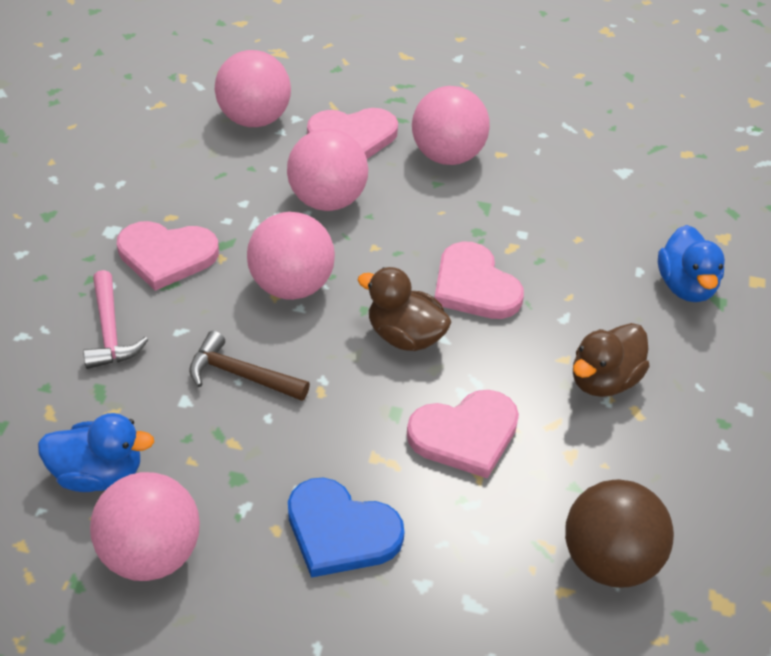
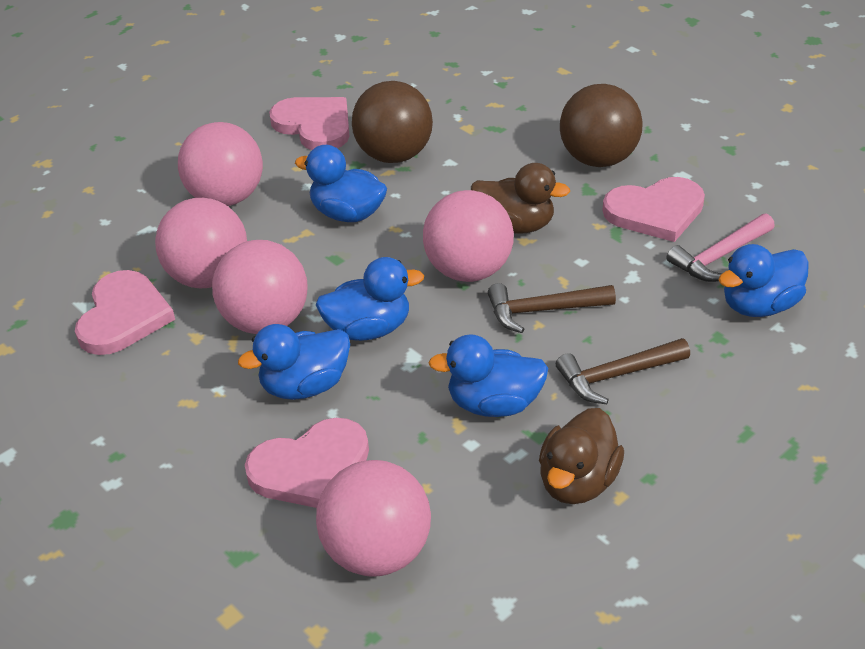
blue duck: [38,413,154,492] [658,225,725,302] = 2 -> [238,324,350,400] [295,145,387,222] [316,257,424,341] [428,334,548,417] [719,244,809,317] = 5
blue heart: [288,478,404,578] = 1 -> none = 0
brown ball: [565,479,674,588] = 1 -> [352,81,433,163] [560,84,643,167] = 2
brown hammer: [189,331,310,401] = 1 -> [488,283,616,333] [556,338,690,404] = 2

